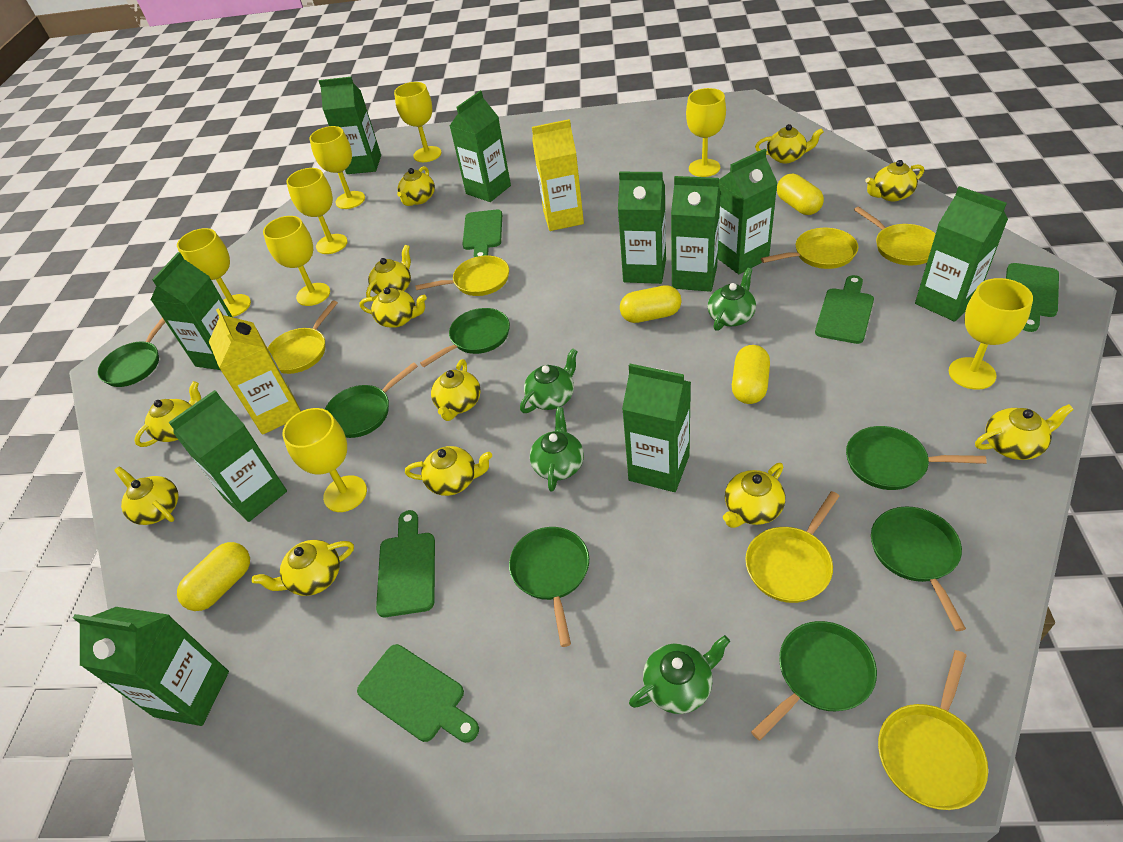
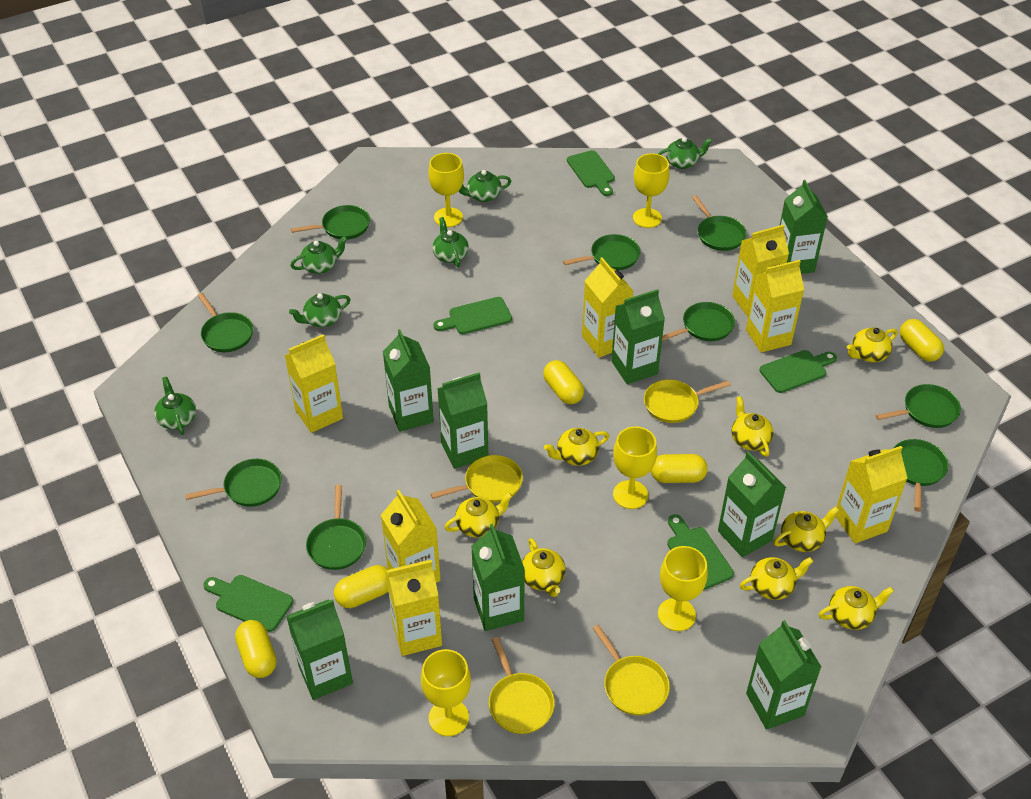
green carton: [73,607,229,726] [151,252,232,370] [168,390,287,522] [319,77,381,174] [450,91,511,202] [618,172,666,284] [622,364,691,492] [671,176,721,292] [718,149,777,274] [915,186,1008,322] = 10 -> [286,599,353,700] [383,329,434,432] [437,372,488,469] [471,524,525,631] [611,289,665,384] [718,451,786,558] [746,620,821,730] [780,180,828,274] = 8
green pan: [97,318,165,387] [325,362,418,438] [420,308,510,367] [509,527,589,647] [751,621,877,741] [846,426,987,490] [871,506,966,631] = 7 -> [185,459,282,507] [197,293,253,352] [291,205,370,240] [306,485,366,570] [563,234,640,270] [662,302,735,341] [692,195,747,251] [876,384,961,428] [894,439,949,512] = 9
green teapot: [520,348,578,413] [530,407,584,492] [629,635,730,714] [708,268,756,331] = 4 -> [154,377,196,435] [289,293,351,327] [290,236,347,274] [432,217,469,267] [459,170,511,202] [658,137,712,169] = 6
yellow capsule: [177,542,250,611] [620,285,681,323] [732,345,770,404] [777,174,824,215] = 4 -> [235,620,277,678] [334,565,389,608] [543,360,584,404] [651,454,708,483] [900,319,944,362] = 5
yellow carton: [209,308,301,435] [532,119,584,231] = 2 -> [285,334,343,433] [381,490,441,583] [385,560,442,656] [582,258,634,358] [732,225,789,317] [746,260,804,352] [835,446,908,543] = 7
yellow goblet: [177,228,251,317] [263,216,330,306] [282,408,367,512] [286,168,348,254] [309,126,365,209] [394,82,441,162] [686,88,726,177] [949,278,1033,390] = 8 -> [421,649,471,736] [429,153,464,227] [613,426,657,509] [633,153,670,228] [658,546,708,631] = 5
yellow pan: [268,300,338,374] [415,256,509,296] [745,491,839,603] [761,228,858,269] [854,206,936,265] [878,650,988,810] = 6 -> [431,455,523,503] [489,637,555,734] [593,625,670,716] [644,379,731,423] = 4
yellow teapot: [114,466,178,525] [134,381,201,447] [252,540,354,596] [360,287,427,328] [366,245,411,300] [397,166,435,206] [405,446,492,496] [431,359,481,421] [723,463,785,528] [755,124,824,163] [865,160,924,201] [975,404,1074,460] = 12 -> [444,492,513,537] [522,538,566,597] [544,428,609,466] [731,396,774,457] [740,557,813,600] [774,507,839,552] [819,586,894,630] [847,327,898,362] = 8

